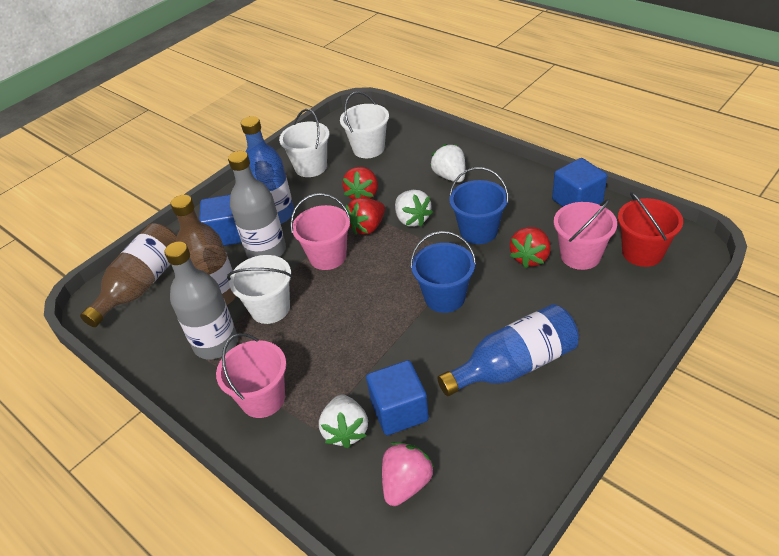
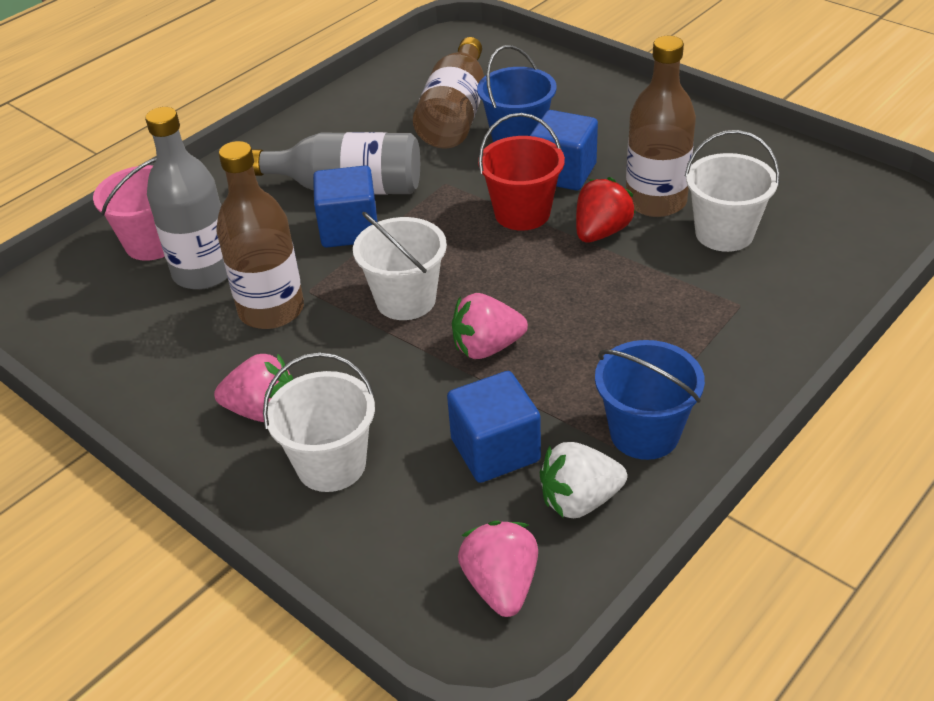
blue bottle: [241,116,294,224] [437,304,579,396] = 2 -> none = 0
brown bottle: [80,223,177,327] [170,195,236,305] = 2 -> [216,141,304,329] [413,37,484,149] [626,36,696,217] = 3
pink bucket: [216,333,286,418] [290,193,350,270] [554,198,617,270] = 3 -> [93,158,165,261] = 1
pink strawberry: [382,442,434,506] = 1 -> [214,354,293,422] [452,293,528,359] [458,521,538,617] = 3
red strawberry: [342,167,378,200] [346,198,385,235] [510,227,551,268] = 3 -> [576,177,636,242] = 1
white strawberry: [319,394,368,449] [395,190,433,227] [430,144,465,183] = 3 -> [540,442,627,518] = 1

